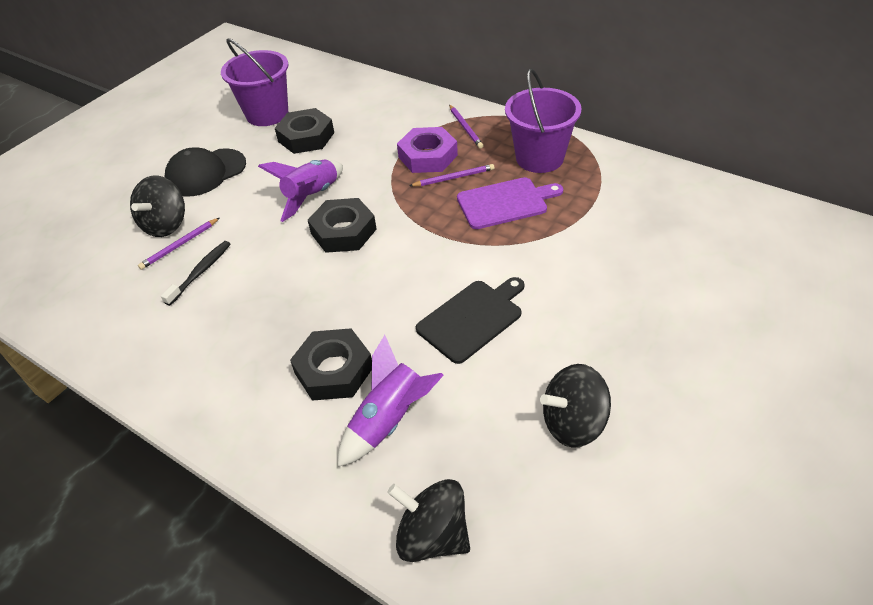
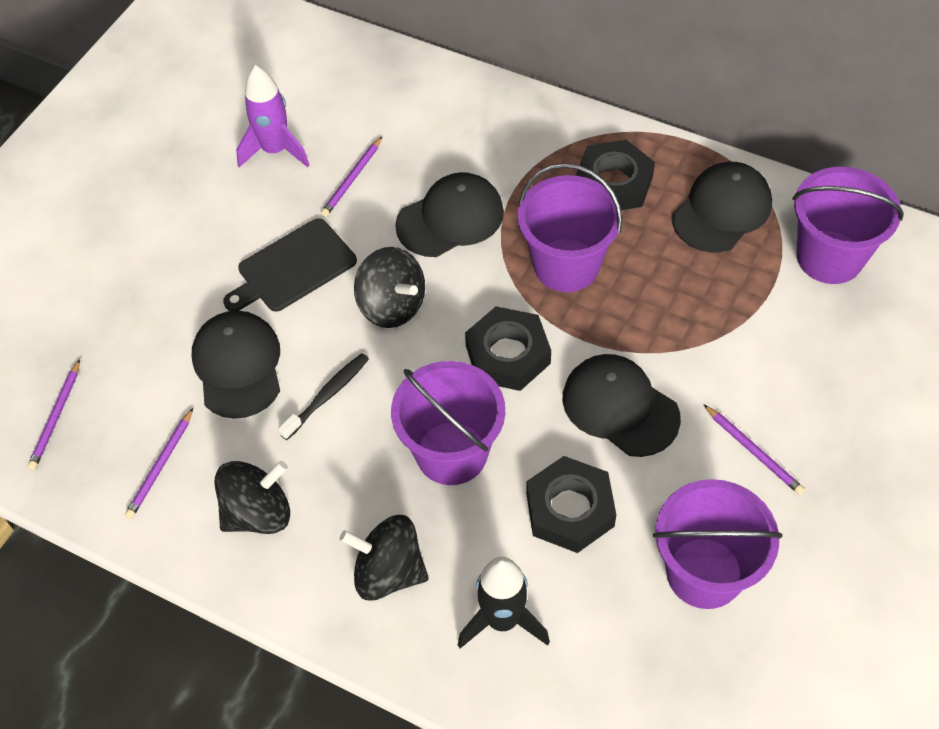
black cap: [165,148,246,197] = 1 -> [192,311,280,419] [395,172,504,257] [562,354,681,457] [672,162,772,253] = 4
black rocket: none = 0 -> [458,557,550,649] = 1
purple bucket: [221,38,288,126] [505,69,582,173] = 2 -> [391,361,505,485] [517,163,622,292] [653,479,783,609] [793,167,904,284] = 4
purple cutting board: [457,177,563,229] = 1 -> none = 0
purple nut: [397,127,458,173] = 1 -> none = 0
purple pencil: [138,218,219,270] [410,164,495,186] [449,105,483,149] = 3 -> [28,359,80,470] [125,408,193,519] [321,137,382,217] [703,404,805,495] = 4
purple rocket: [258,160,343,222] [337,335,444,467] = 2 -> [236,65,309,167] = 1

